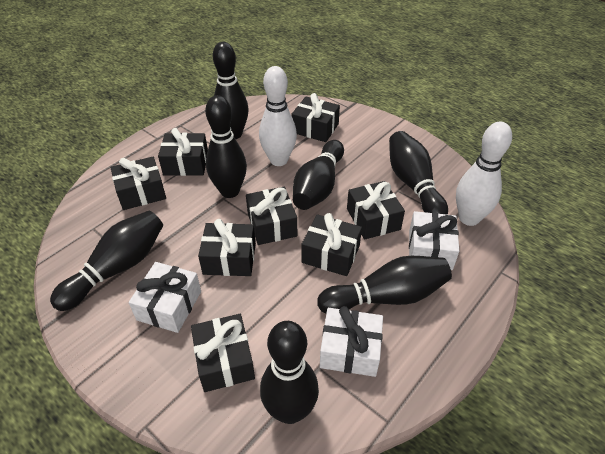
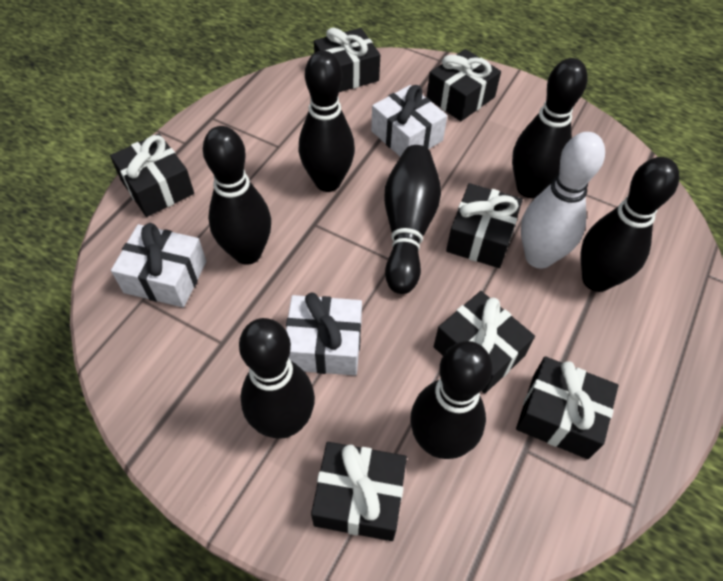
black gift: [110,157,166,210] [158,128,208,176] [191,314,255,392] [198,219,256,276] [246,187,297,245] [292,93,340,142] [302,213,362,276] [347,181,405,240] = 8 -> [110,134,194,217] [311,442,407,541] [314,28,380,92] [427,49,501,121] [434,291,535,394] [446,183,523,268] [516,356,618,459] = 7
white bowling pin: [259,66,297,166] [456,122,512,226] = 2 -> [521,132,605,269] = 1

